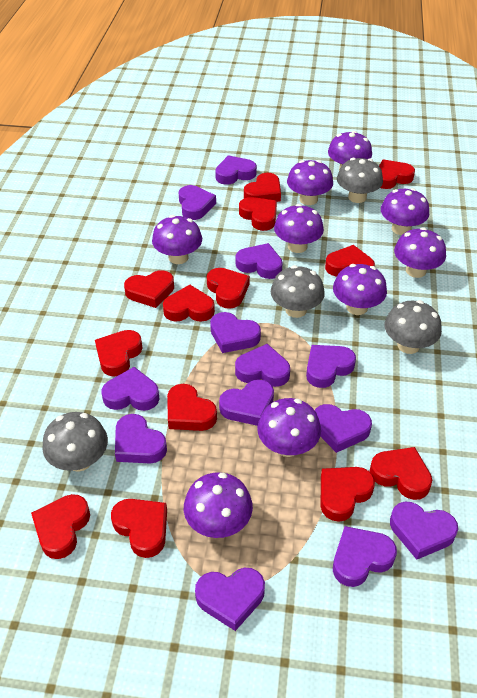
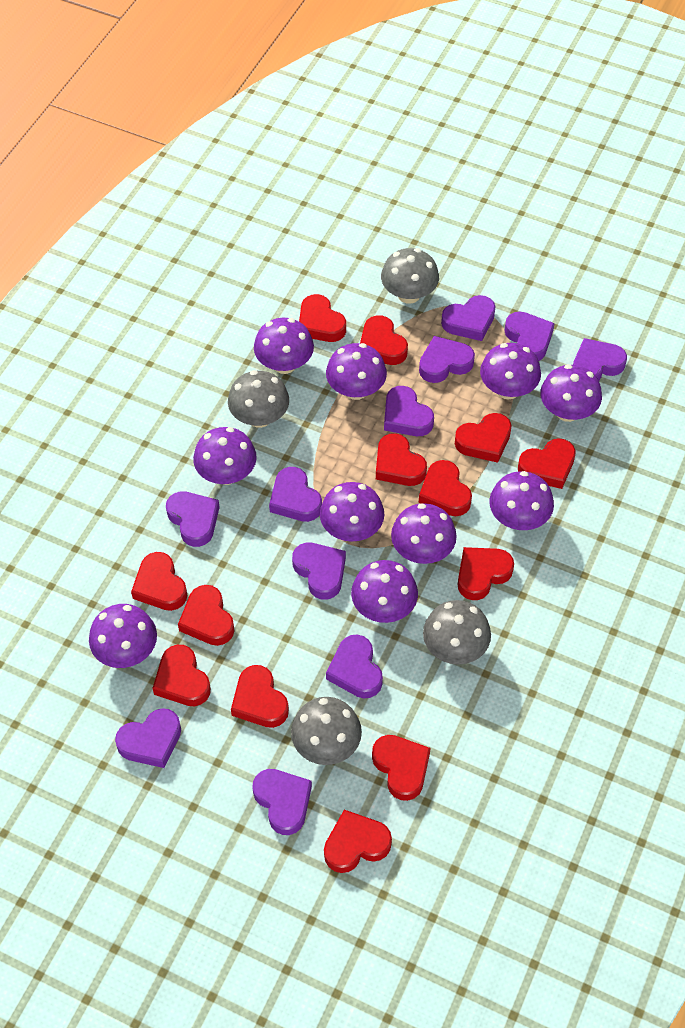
purple heart: [101,367,160,411] [115,414,167,463] [179,185,216,220] [195,568,265,631] [210,312,261,353] [215,155,257,185] [219,379,274,426] [235,344,290,387] [236,243,283,279] [306,345,356,388] [315,404,372,453] [333,526,397,587] [390,502,458,560] = 13 -> [115,708,181,768] [166,491,220,547] [252,769,312,835] [269,467,322,522] [292,543,346,600] [326,635,383,698] [384,386,434,436] [419,336,475,383] [441,295,496,341] [504,311,555,361] [573,338,627,380] = 11
purple mushroom: [152,215,202,264] [184,472,253,538] [257,398,321,457] [274,204,324,253] [287,160,333,205] [328,131,372,170] [333,264,387,315] [381,188,429,235] [394,227,446,278] = 9 -> [89,604,157,668] [193,427,257,485] [254,318,314,374] [320,482,384,542] [326,343,387,400] [351,560,418,623] [391,503,457,564] [480,343,541,399] [489,471,554,530] [540,364,602,422] = 10

